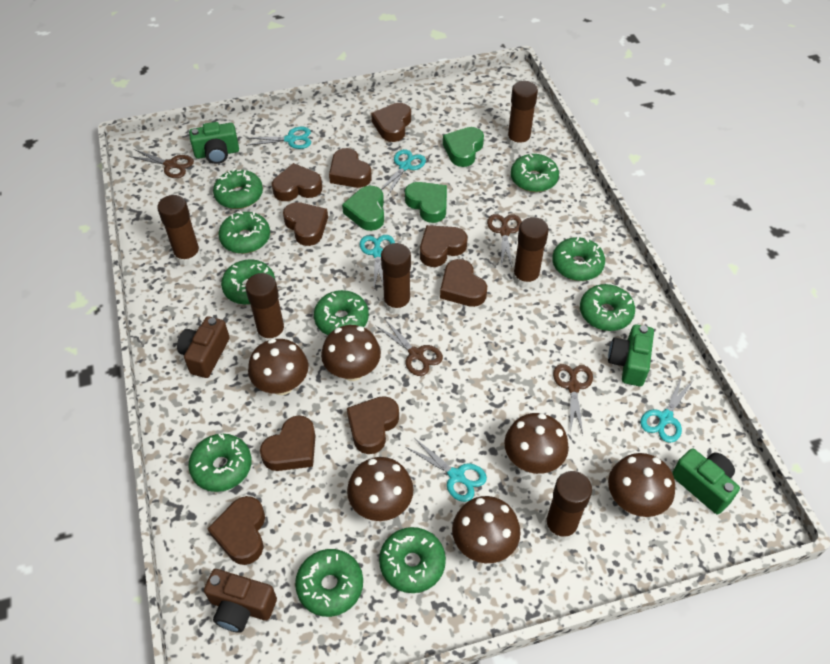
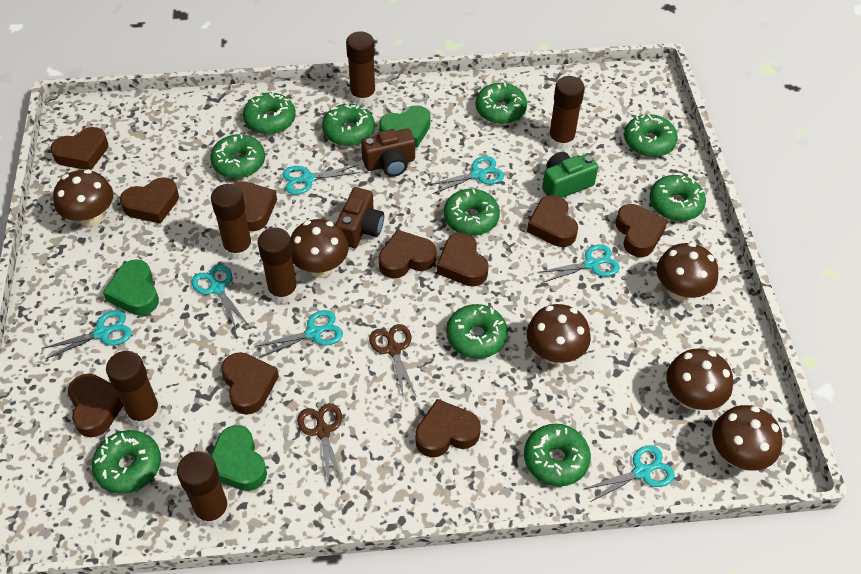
brown heart: [207,496,265,565] [260,415,315,471] [272,163,322,201] [283,202,328,246] [329,148,372,188] [347,396,399,454] [371,103,411,142] [420,225,467,267] [440,259,487,307] = 9 -> [50,127,109,170] [68,373,123,437] [120,177,179,224] [222,352,279,415] [233,181,277,231] [379,230,436,278] [415,399,481,457] [437,233,489,287] [527,195,578,247] [616,204,668,257] = 10
brown scissors: [129,149,194,178] [375,319,443,376] [487,214,522,267] [553,364,593,434] = 4 -> [297,403,344,485] [369,324,417,400] = 2
green camera: [189,122,239,164] [608,324,654,387] [672,448,740,514] = 3 -> [542,152,598,198] = 1
turquoise scissors: [246,127,311,149] [360,235,395,288] [381,149,426,197] [406,438,487,502] [640,376,693,443] = 5 -> [41,310,132,359] [192,264,248,330] [255,310,343,357] [282,165,360,195] [428,156,504,194] [538,244,620,283] [584,445,675,502] = 7

